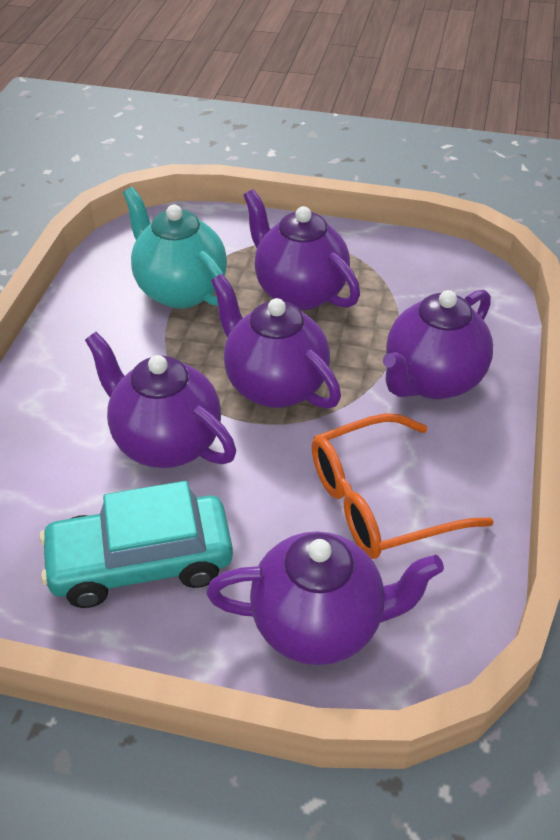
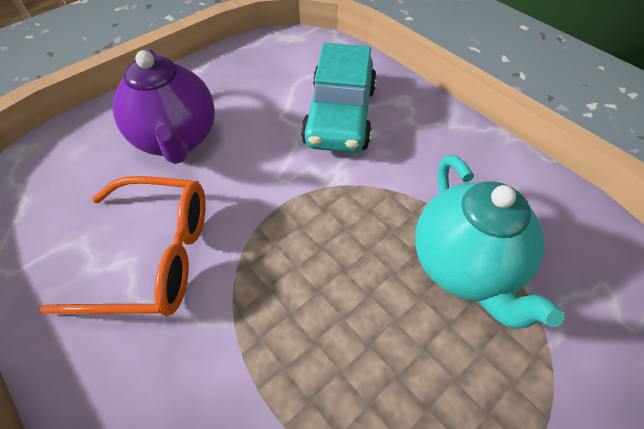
purple teapot: [85,332,236,468] [206,531,444,665] [211,274,341,409] [243,189,360,310] [383,289,493,399] = 5 -> [113,48,215,164] = 1

